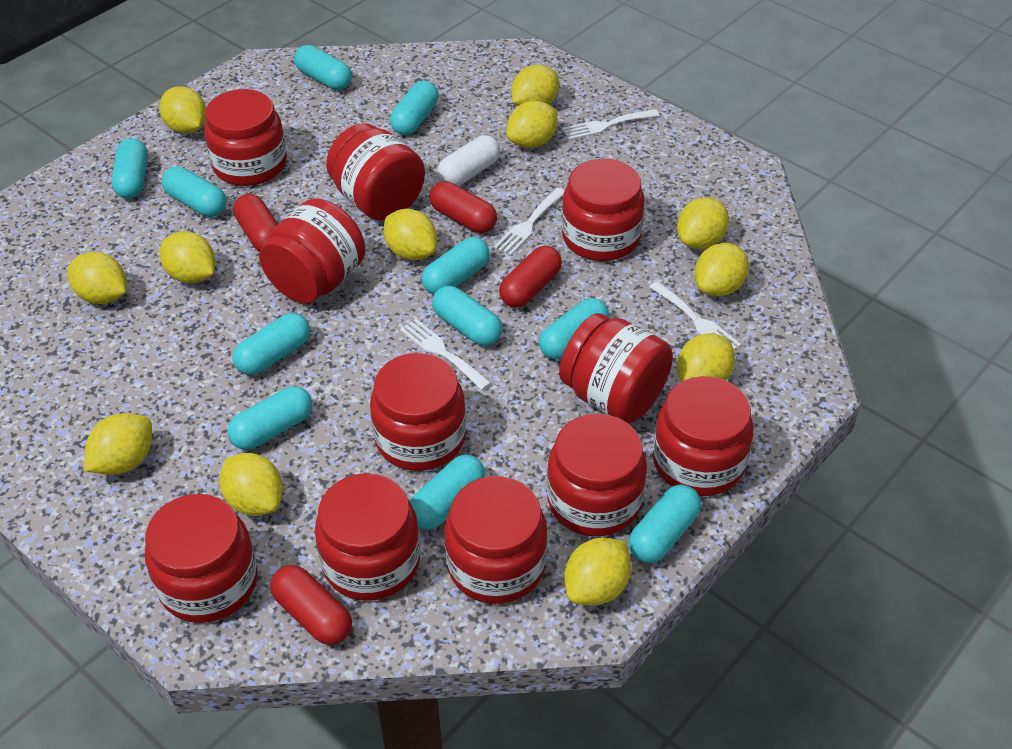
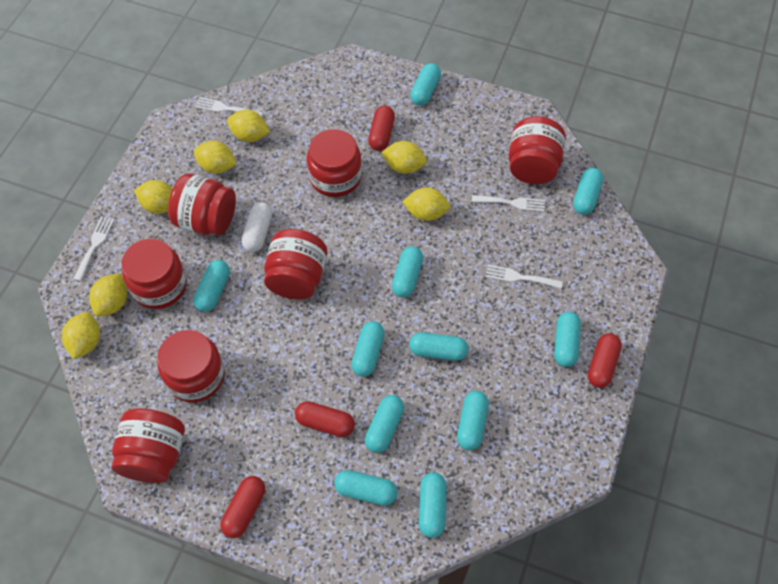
red jar: [145,494,258,623] [204,89,287,186] [259,199,366,303] [315,473,420,601] [326,123,425,220] [370,353,466,471] [444,476,548,604] [547,414,647,536] [559,313,673,423] [561,159,645,261] [653,376,754,496] = 11 -> [111,408,185,483] [121,239,187,309] [158,330,225,403] [168,173,236,236] [264,229,327,300] [307,129,362,197] [508,116,566,184] = 7
yellow lemon: [68,252,126,304] [84,413,152,475] [159,86,206,134] [159,231,215,283] [219,453,283,516] [383,209,437,260] [506,101,558,148] [511,65,559,106] [564,538,631,606] [677,197,729,249] [677,333,735,382] [694,243,749,297] = 12 -> [62,312,100,360] [89,273,127,317] [134,180,173,214] [194,141,236,174] [227,110,270,142] [381,141,427,174] [402,188,450,221] = 7

